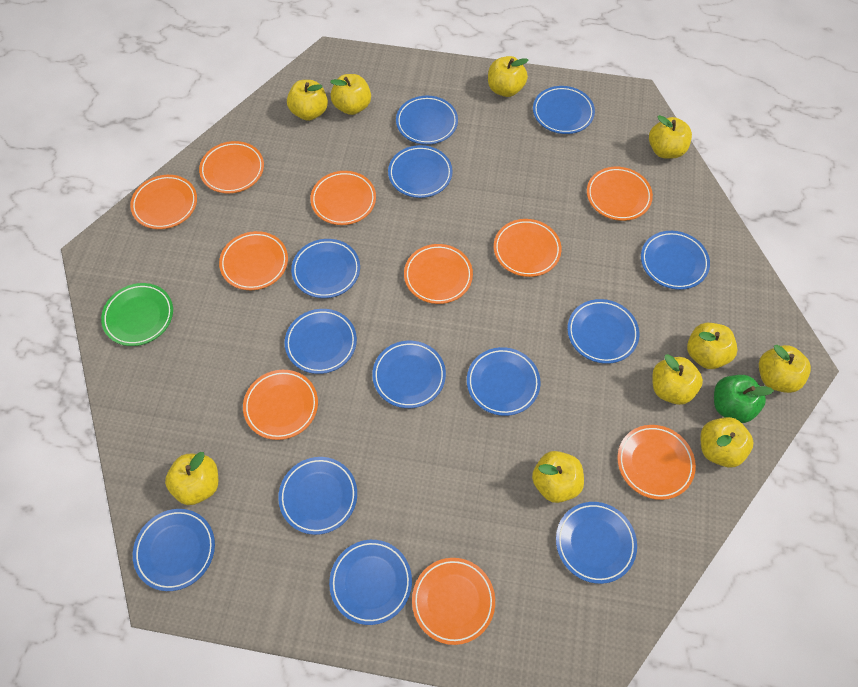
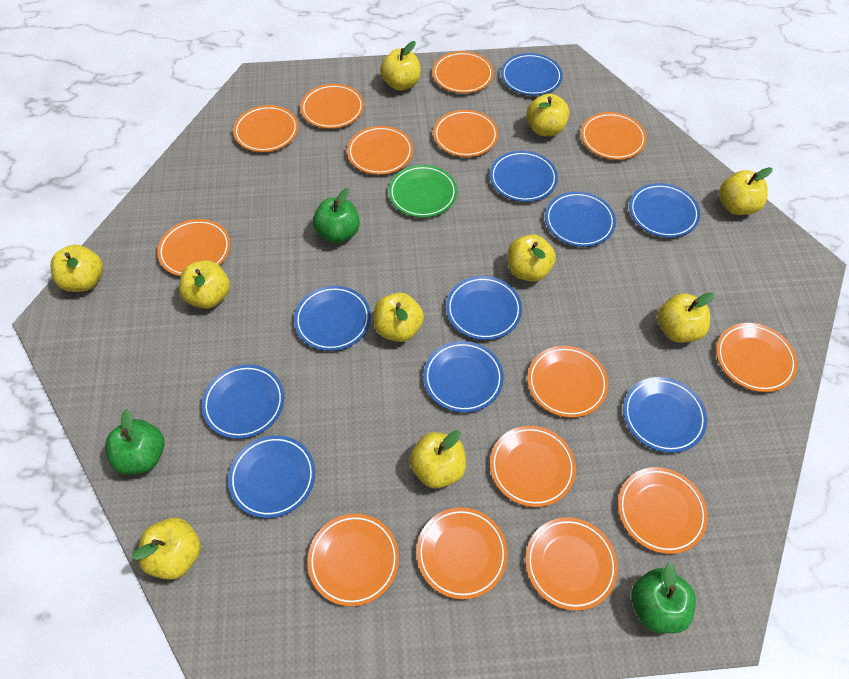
blue plate: [133,509,215,591] [278,457,357,535] [285,309,357,374] [291,239,360,298] [329,540,412,625] [372,341,446,408] [388,145,453,198] [396,96,458,145] [467,347,541,416] [533,86,595,134] [556,502,637,584] [567,299,639,364] [641,231,710,290] = 13 -> [202,365,284,439] [228,435,315,518] [294,286,371,351] [423,341,504,413] [446,276,522,340] [490,151,558,202] [501,53,563,96] [545,191,616,247] [623,377,707,453] [629,183,700,238] = 10
green apple: [714,375,774,423] = 1 -> [105,409,165,474] [313,188,360,243] [631,562,696,633] = 3
orange plate: [130,175,197,229] [199,141,264,193] [219,231,288,290] [243,370,318,440] [310,171,376,225] [404,244,473,304] [412,558,495,645] [494,219,562,277] [587,167,653,221] [617,425,696,500] = 10 -> [157,219,230,276] [233,105,298,152] [300,84,364,129] [307,514,399,606] [347,126,413,175] [416,507,508,600] [432,51,494,93] [433,110,498,157] [490,426,576,507] [525,517,618,611] [527,346,608,418] [581,112,647,160] [618,467,708,554] [716,323,798,392] = 14

